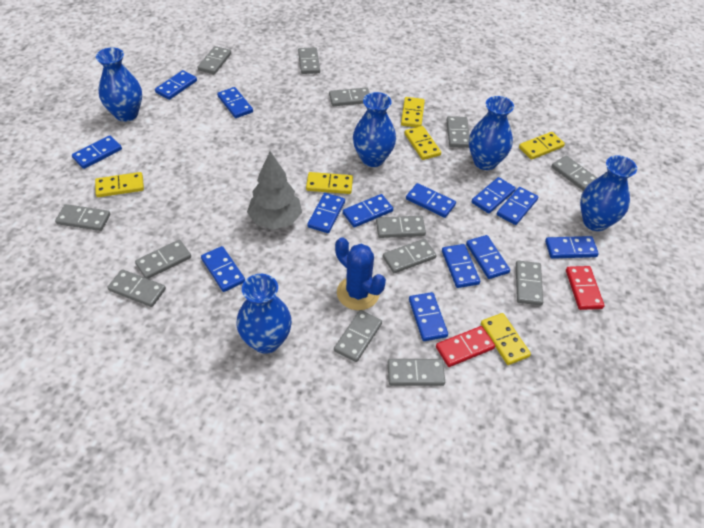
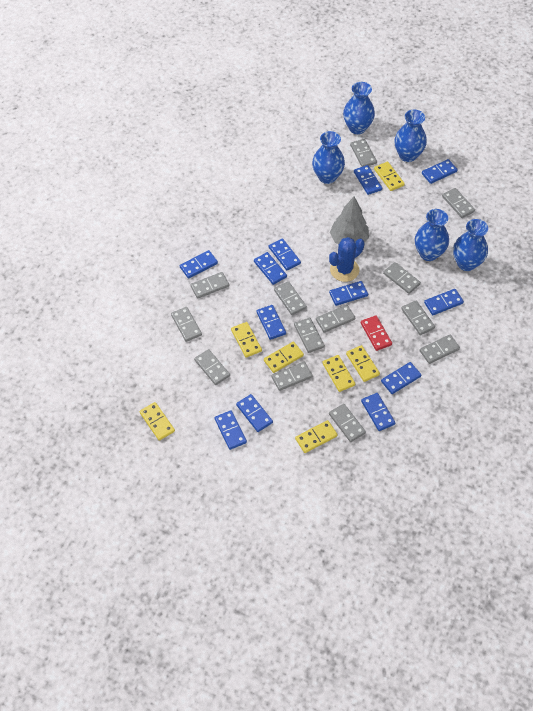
blue domino: [72,136,122,169] [155,70,197,100] [201,246,245,292] [217,87,253,118] [307,193,345,233] [343,194,393,228] [406,183,456,218] [409,292,448,341] [442,244,480,288] [466,235,510,279] [472,177,516,214] [497,187,538,225] [545,236,599,259] = 13 -> [180,250,218,279] [215,410,247,450] [236,394,273,432] [254,252,287,285] [256,305,286,340] [269,238,301,271] [329,281,368,306] [354,165,382,195] [361,393,395,431] [381,362,421,394] [422,159,458,184] [424,289,464,315] = 12
red domino: [436,326,495,367] [566,266,604,310] = 2 -> [361,315,392,351] = 1
yellow domino: [95,172,144,197] [306,172,353,194] [401,97,425,127] [405,126,441,160] [481,313,531,365] [519,132,565,160] = 6 -> [139,402,175,441] [231,322,262,357] [264,342,304,373] [295,420,338,453] [322,355,355,392] [346,345,380,382] [374,162,405,191] = 7

